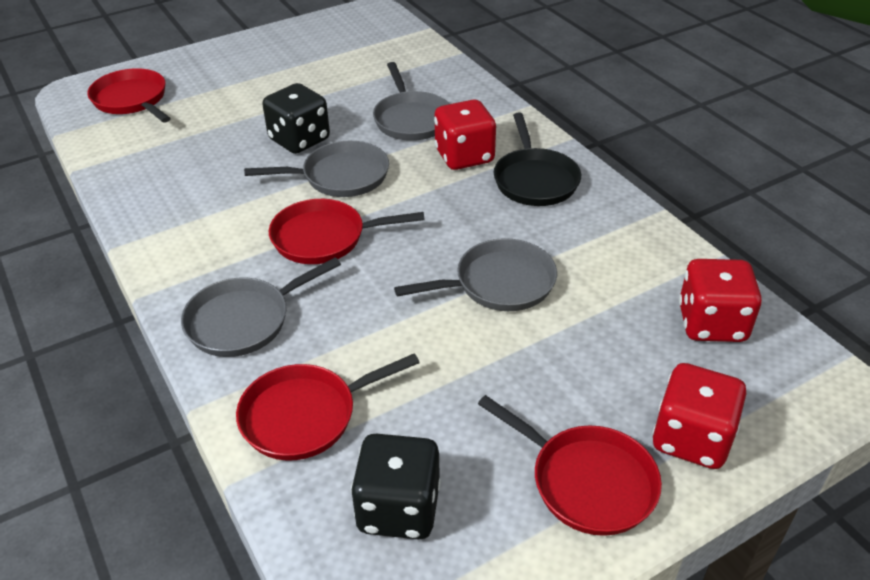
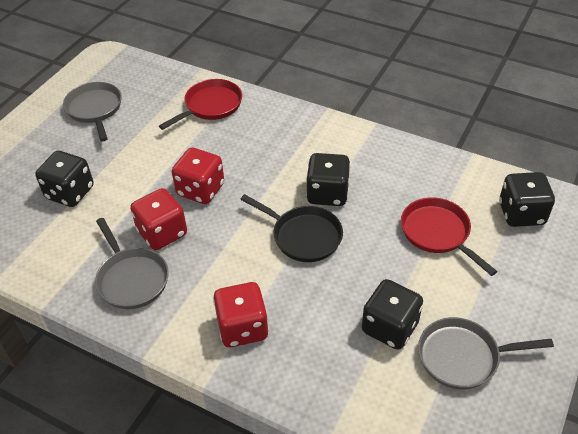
black dice: [262,83,330,154] [351,434,441,540] = 2 -> [35,151,93,207] [306,153,350,206] [362,279,423,349] [499,172,555,227] = 4
grey pan: [181,257,341,357] [244,141,389,197] [373,62,449,141] [394,238,557,311] = 4 -> [63,82,122,141] [95,218,169,309] [418,317,554,389] = 3
red pan: [87,68,171,123] [236,353,420,461] [269,199,425,264] [478,395,662,536] = 4 -> [159,79,242,130] [401,198,497,276] = 2

